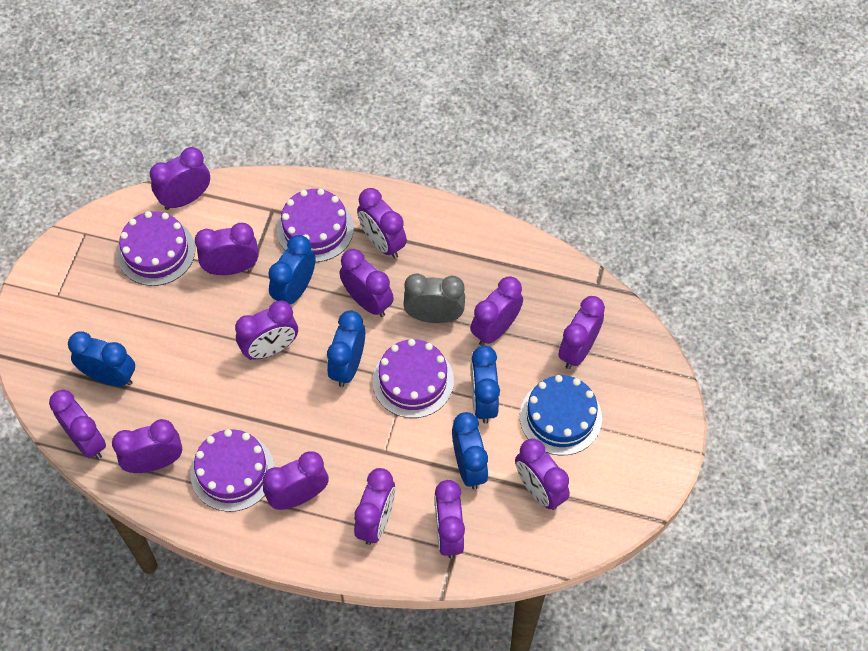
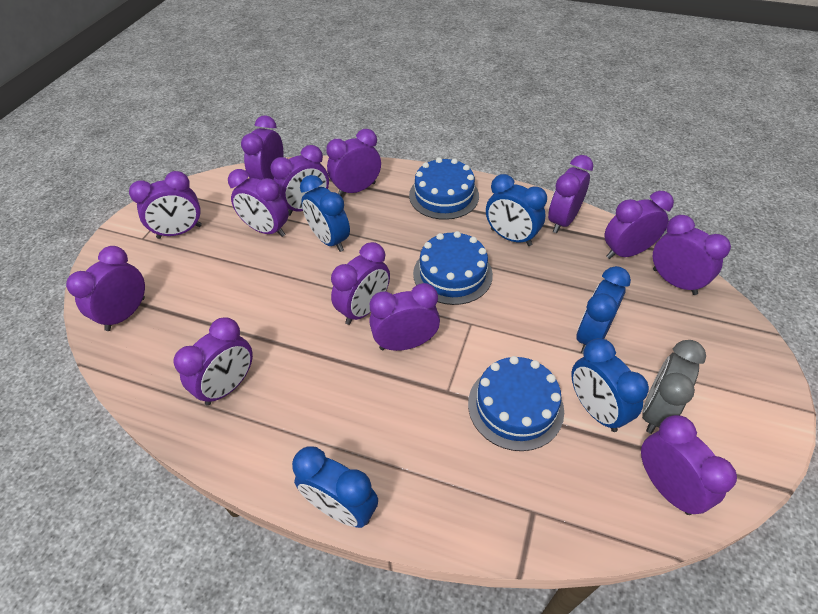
blue cake: [520,375,602,455] = 1 -> [409,157,479,220] [413,231,493,305] [468,356,564,451] = 3
purple cake: [117,211,195,286] [190,429,275,512] [277,188,354,262] [373,339,454,418] = 4 -> none = 0

